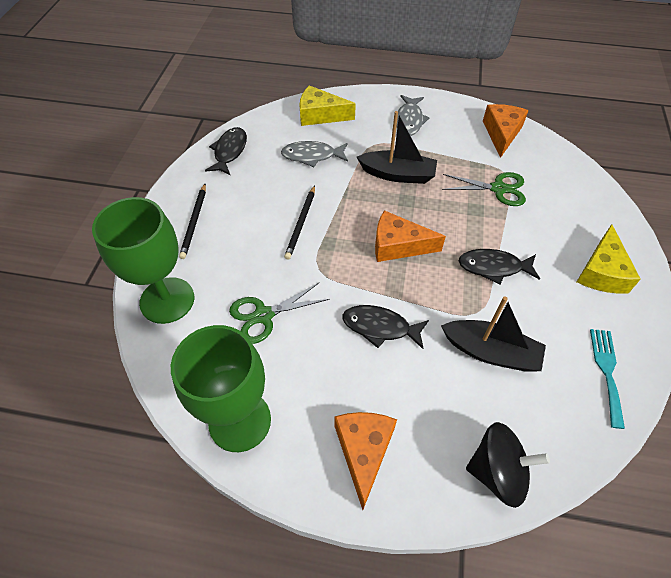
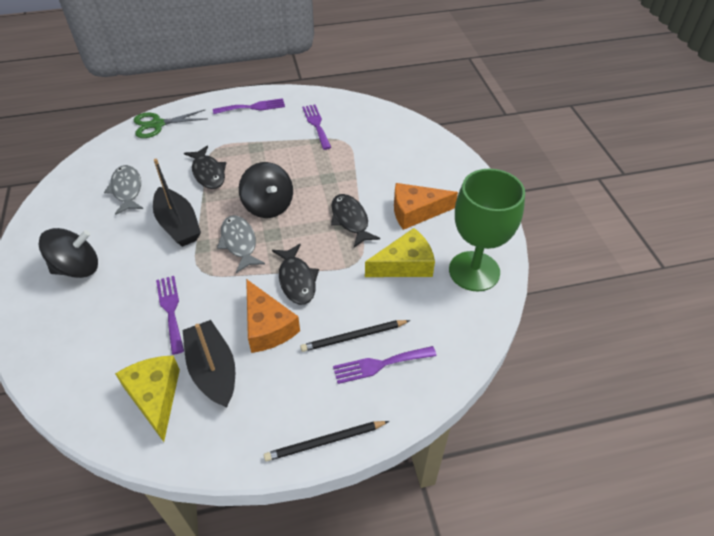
black spinning top: [466,422,550,508] = 1 -> [38,228,98,278] [239,162,293,218] = 2
green goblet: [92,197,194,324] [171,325,271,452] = 2 -> [449,169,525,291] = 1
green scissors: [229,282,330,344] [442,172,526,206] = 2 -> [134,109,207,138] = 1
orange cheese: [334,412,397,510] [375,210,446,262] [483,104,529,158] = 3 -> [246,279,300,353] [394,183,458,230] = 2
purple fork: none = 0 -> [156,276,184,355] [213,98,285,114] [302,105,331,150] [333,346,437,384] = 4
turquoise fork: [590,329,625,429] = 1 -> none = 0

